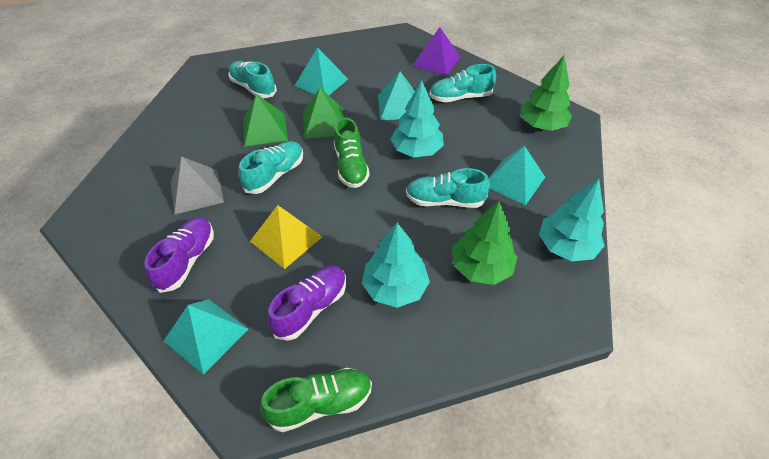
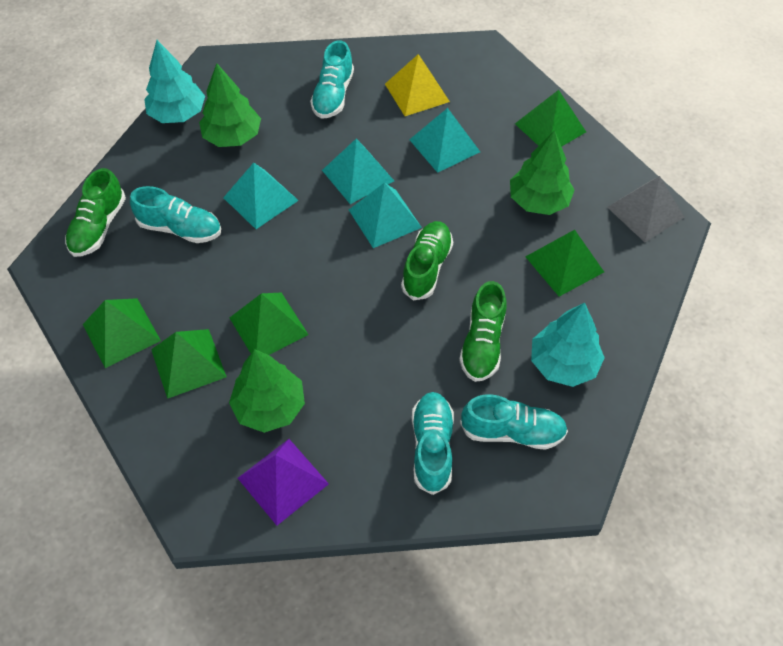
green pyramid: [243,94,288,147] [302,88,344,139] = 2 -> [83,298,161,368] [151,329,227,399] [230,293,309,355] [515,90,586,147] [525,230,604,297] = 5
green shoe: [260,368,372,432] [334,117,370,188] = 2 -> [65,168,126,257] [401,221,453,300] [459,281,506,382] = 3
green tree: [452,201,517,285] [521,56,572,131] = 2 -> [199,63,261,147] [229,349,305,433] [510,130,575,215] = 3
purple shoe: [145,218,214,293] [268,266,346,341] = 2 -> none = 0
turquoise tree: [362,222,430,308] [391,80,444,157] [539,179,604,262] = 3 -> [144,40,205,123] [531,303,605,387] = 2

